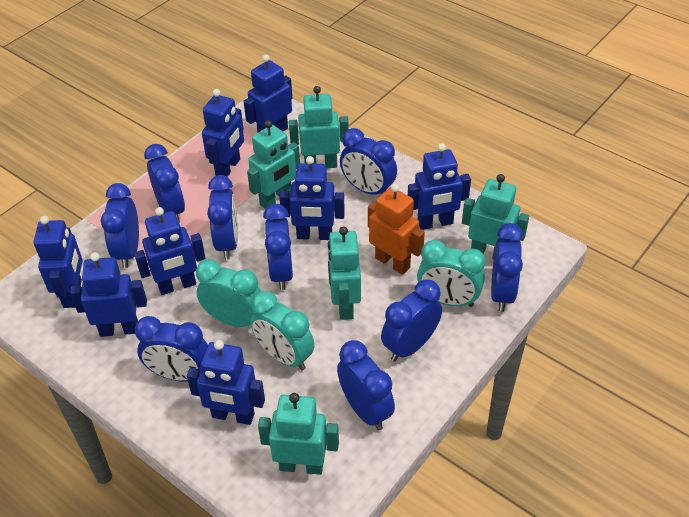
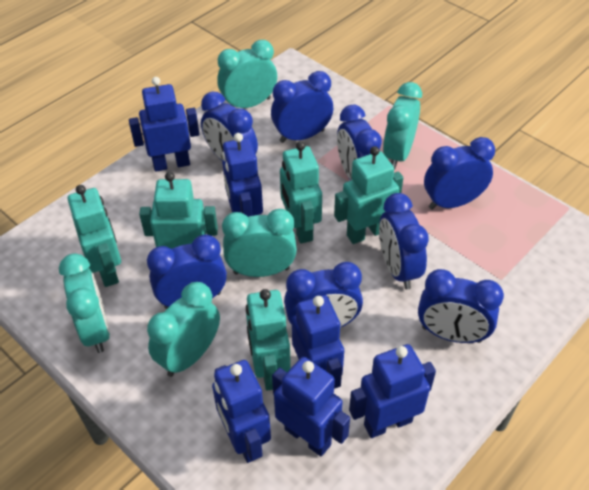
blue clock: [101,183,139,268] [135,316,208,382] [144,144,185,223] [207,175,238,260] [263,204,293,290] [337,340,395,430] [340,128,397,195] [381,280,442,362] [491,223,523,312] = 9 -> [147,234,227,309] [201,91,258,161] [271,71,333,143] [284,262,363,328] [337,105,382,181] [379,193,429,289] [418,269,504,343] [424,137,495,210] = 8
blue robot: [33,216,83,308] [70,252,147,337] [134,207,205,295] [187,340,265,425] [202,89,244,177] [244,54,292,132] [279,156,345,240] [408,143,471,230] = 8 -> [129,77,199,172] [212,360,271,463] [222,133,263,217] [272,357,350,457] [292,295,344,389] [349,344,436,438] = 6
orange robot: [368,184,425,275] = 1 -> none = 0
turquoise clock: [196,259,261,327] [250,291,315,371] [417,240,485,307] = 3 -> [59,253,110,353] [147,282,220,377] [217,40,277,108] [222,209,297,277] [383,82,422,170] = 5

